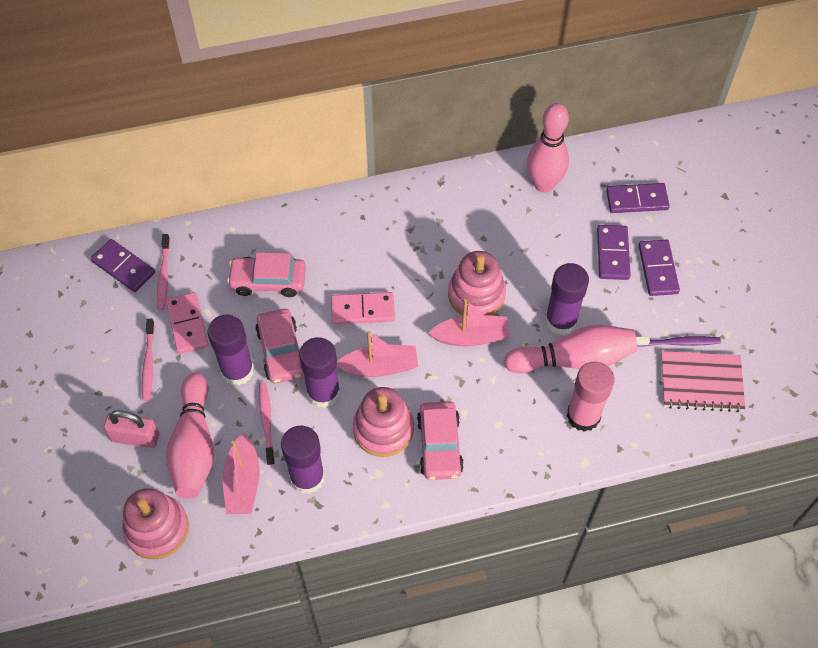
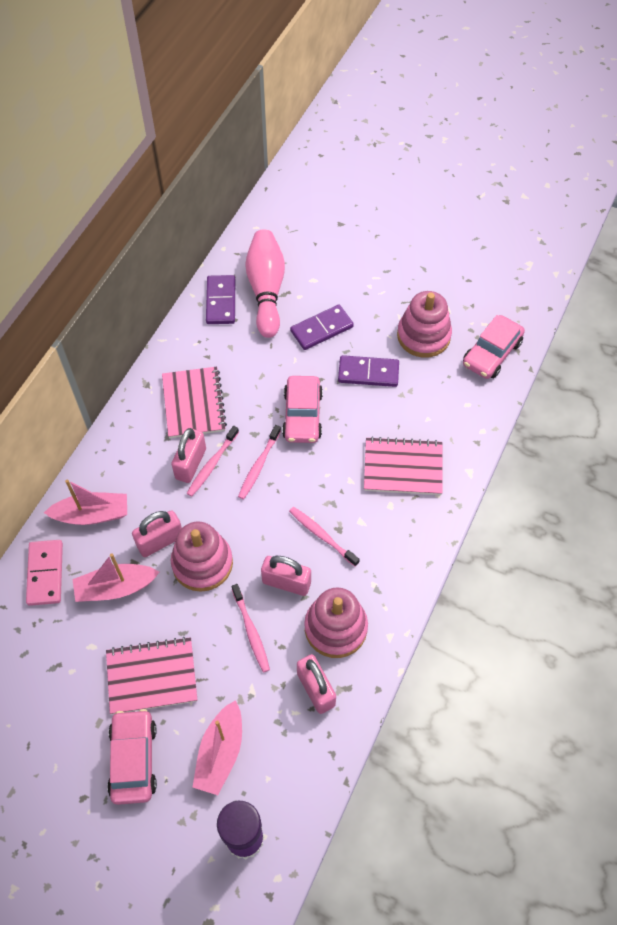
pink bowling pin: [166,373,214,499] [504,325,638,373] [527,103,569,193] = 3 -> [245,229,285,338] = 1
pink domino: [166,292,209,354] [331,292,395,324] = 2 -> [26,540,63,606] = 1
pink glue stick: [567,361,615,432] = 1 -> none = 0
pink notebook: [661,351,745,412] = 1 -> [106,637,197,715] [162,367,227,438] [364,436,442,495] = 3
pink padlock: [104,410,159,448] = 1 -> [132,510,182,557] [171,428,206,483] [261,556,311,596] [297,654,336,714] = 4
pink toothbrush: [142,319,155,401] [157,234,170,310] [259,382,275,465] = 3 -> [187,426,239,497] [232,584,270,672] [238,425,281,499] [289,507,360,566] = 4
purple domino: [91,239,155,292] [597,225,631,280] [606,183,670,213] [638,240,680,296] = 4 -> [206,275,235,324] [290,305,354,350] [338,355,399,387] = 3
purple glue stick: [207,315,254,386] [281,426,325,494] [299,337,340,408] [545,263,589,335] = 4 -> [217,801,264,859] = 1
purple toothbrush: [636,336,721,347] = 1 -> none = 0

